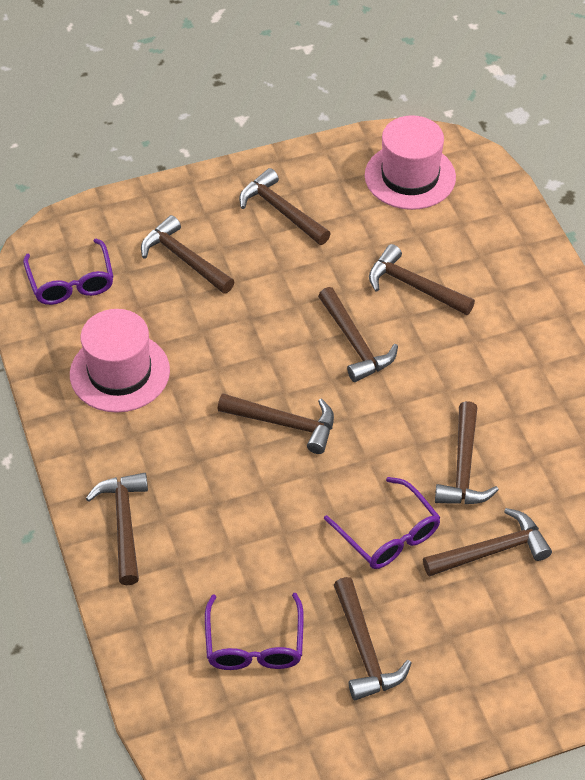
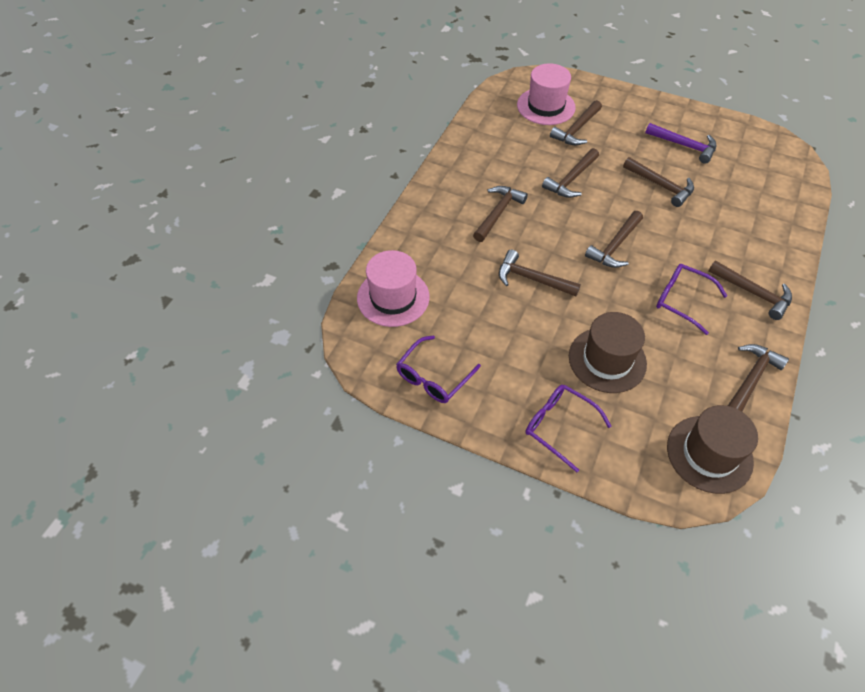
brown hammer: [86,473,148,585] [141,215,235,294] [218,394,334,454] [239,168,331,245] [318,287,398,382] [334,577,412,700] [369,244,475,315] [423,508,552,577] [435,401,499,504] = 9 -> [473,186,528,242] [499,250,581,296] [542,148,599,198] [550,100,602,145] [585,211,643,268] [623,157,694,207] [708,260,792,320] [728,344,789,411] = 8
brown hat: none = 0 -> [569,312,647,393] [667,405,758,494] = 2
purple hammer: none = 0 -> [645,123,716,164] = 1

